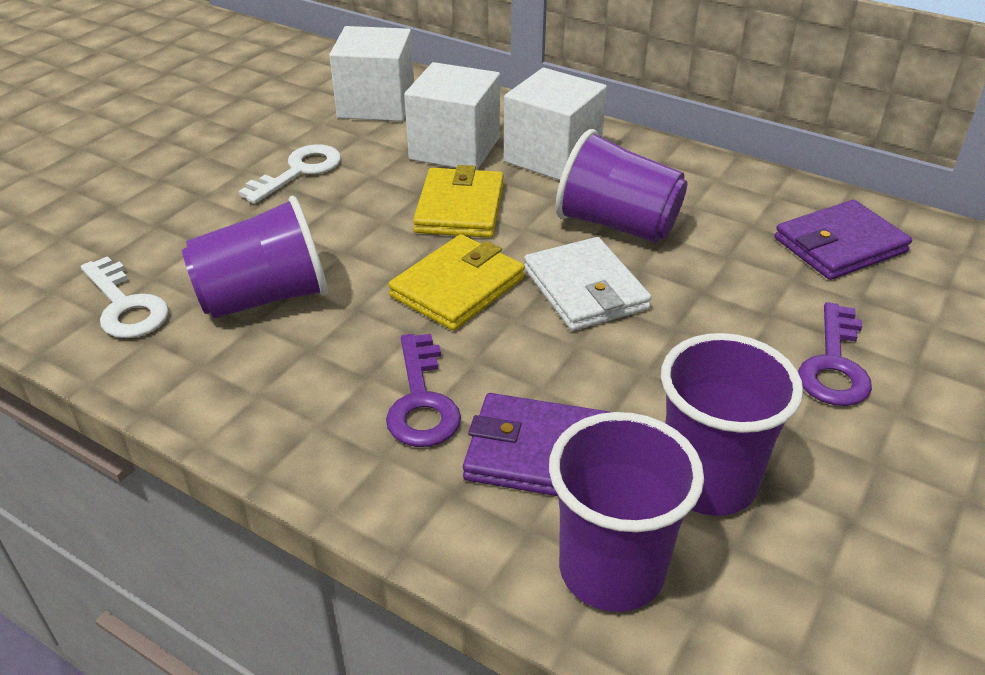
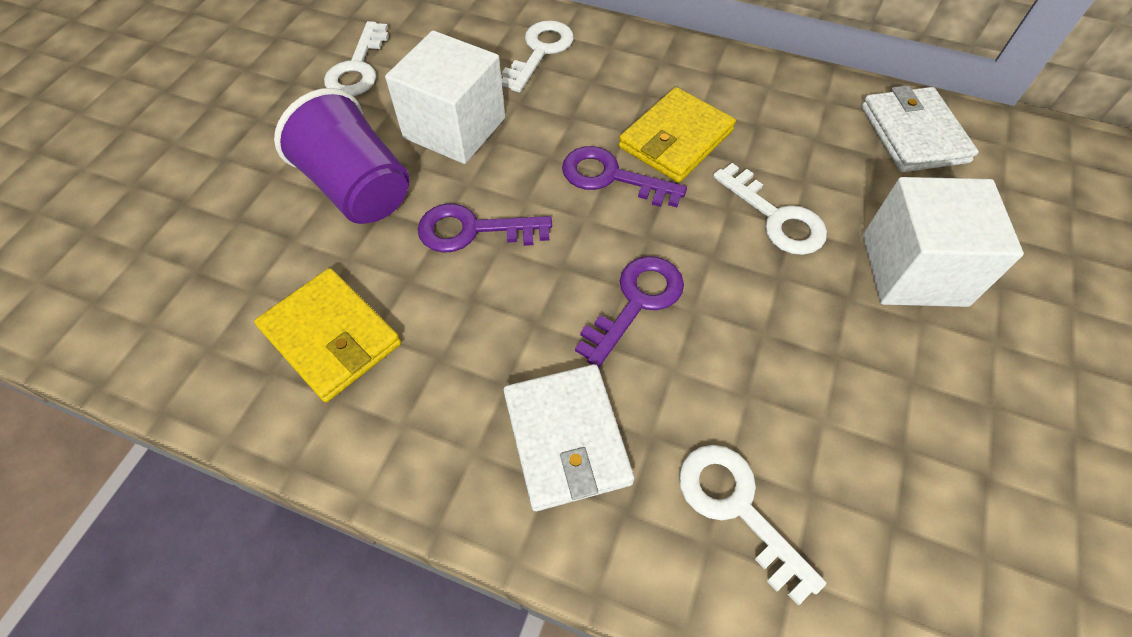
purple cup: [182,196,328,318] [549,412,704,612] [555,129,688,243] [661,333,803,516] = 4 -> [274,88,410,224] = 1
purple key: [386,334,461,447] [798,302,872,406] = 2 -> [418,203,552,253] [562,146,687,207] [575,256,684,367] = 3
purple wallet: [463,393,611,496] [775,200,912,280] = 2 -> none = 0
white cube: [329,26,414,121] [404,62,500,170] [504,68,607,180] = 3 -> [385,30,505,164] [863,177,1024,307] = 2
white key: [81,256,169,338] [238,144,341,204] = 2 -> [324,21,389,96] [502,20,574,92] [679,445,826,605] [713,163,827,255] = 4
white wallet: [524,237,651,331] = 1 -> [503,364,634,511] [861,85,979,172] = 2

